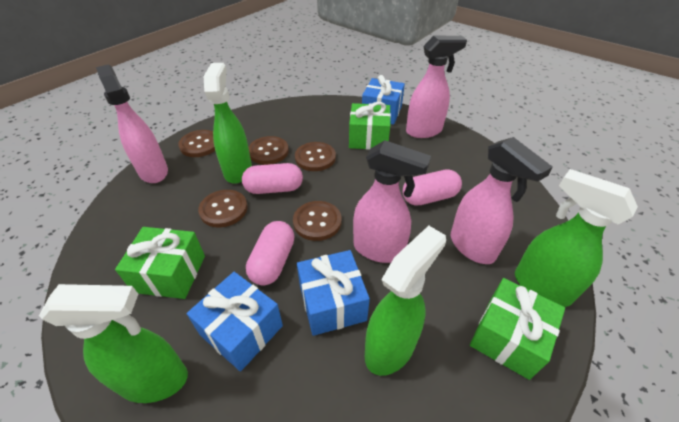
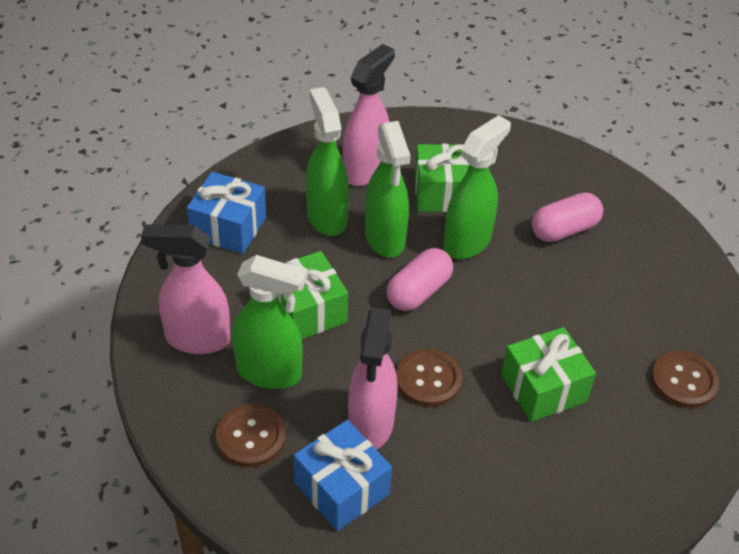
blue gift: [187,272,283,372] [297,250,370,336] [362,75,405,125] = 3 -> [187,172,266,254] [294,420,392,531] = 2
brown button: [178,130,215,157] [198,190,248,227] [248,136,289,165] [293,201,341,241] [295,142,336,171] = 5 -> [216,404,286,467] [396,349,462,407] [651,351,719,408] = 3
pink capsule: [242,163,303,194] [246,221,294,285] [403,169,462,206] = 3 -> [386,248,453,311] [532,192,603,242] = 2
pink spray bottle: [96,64,168,183] [353,140,431,263] [406,36,467,138] [451,137,553,264] = 4 -> [141,224,230,354] [343,44,395,186] [348,308,398,450] = 3

